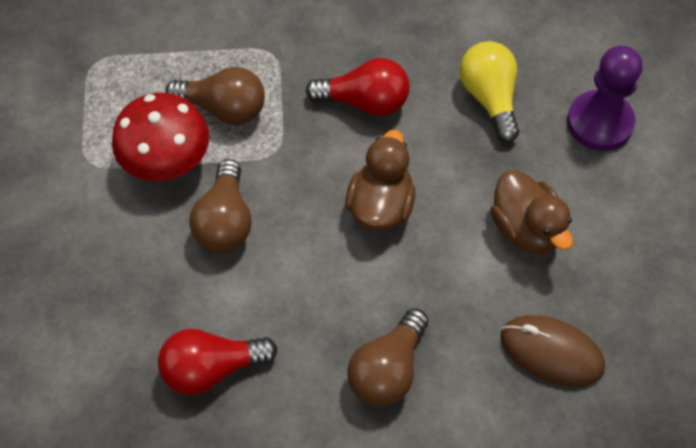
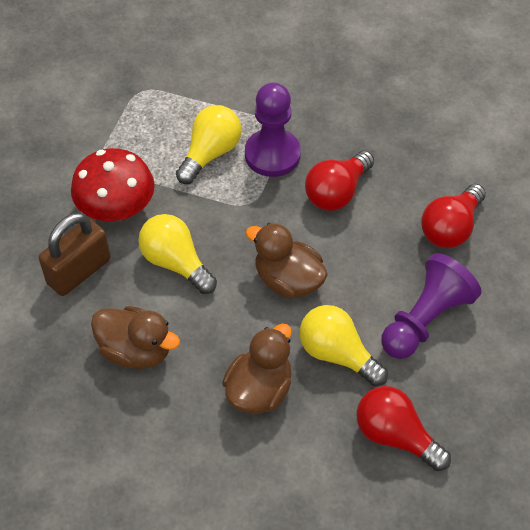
brown duck: [345,130,415,231] [490,170,573,255] = 2 -> [91,306,180,369] [222,323,292,414] [245,223,328,299] = 3
brown light bulb: [165,67,265,125] [189,159,252,252] [347,308,428,407] = 3 -> none = 0
brown mouse: [500,315,605,386] = 1 -> none = 0
brown padlock: none = 0 -> [39,213,111,296] = 1
purple pawn: [567,46,642,151] = 1 -> [245,83,301,177] [381,253,482,359] = 2
red light bulb: [158,329,278,395] [306,58,410,116] = 2 -> [305,151,374,211] [357,386,451,471] [421,184,486,248] = 3
yellow light bulb: [460,41,519,143] = 1 -> [138,214,217,294] [176,105,241,184] [300,305,388,386] = 3

